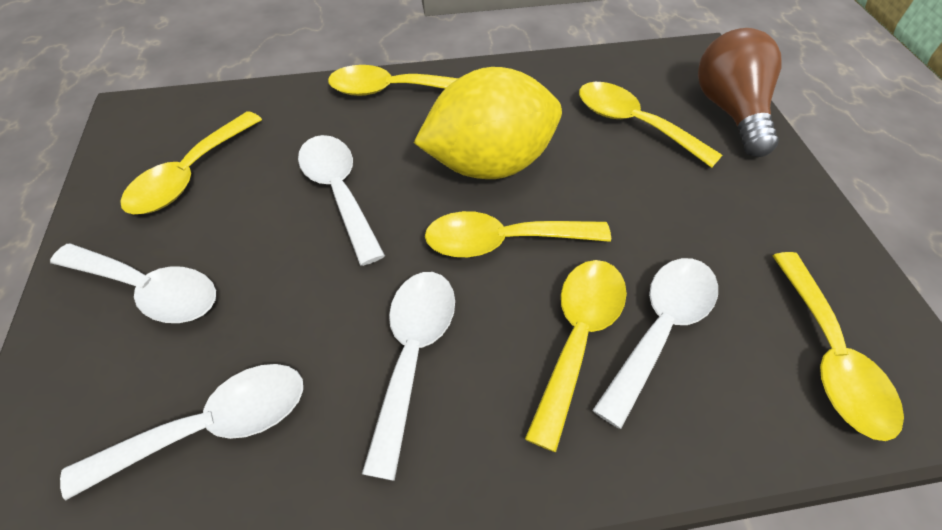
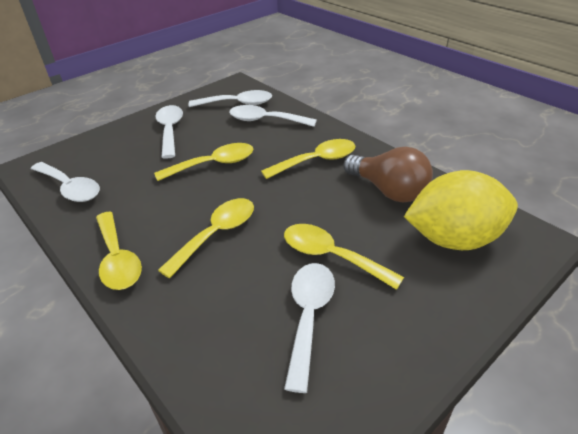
yellow spoon: [120,111,262,214] [328,65,459,96] [425,211,611,257] [525,260,627,452] [579,82,723,168] [773,252,904,441] = 6 -> [96,212,142,290] [154,143,254,181] [158,198,254,278] [261,139,355,179] [284,224,404,290] = 5

